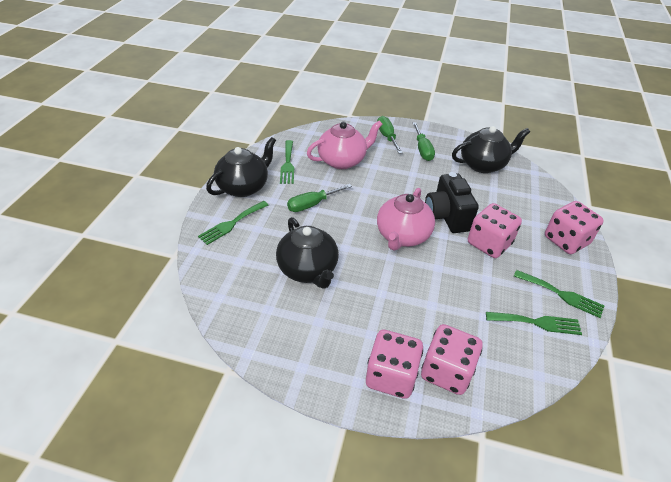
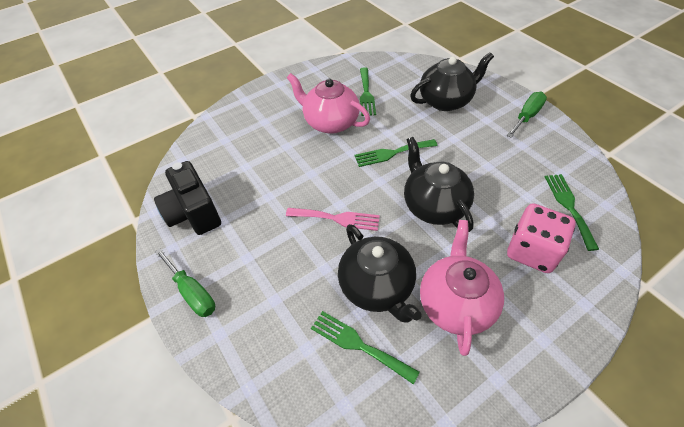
green screwdriver: [287,184,352,212] [377,116,403,154] [413,122,435,161] = 3 -> [155,248,215,317] [506,92,547,138] = 2
pink dice: [366,330,423,399] [421,324,483,395] [468,203,522,258] [545,201,604,254] = 4 -> [507,203,576,273] = 1
pink fork: none = 0 -> [286,208,380,231] = 1

